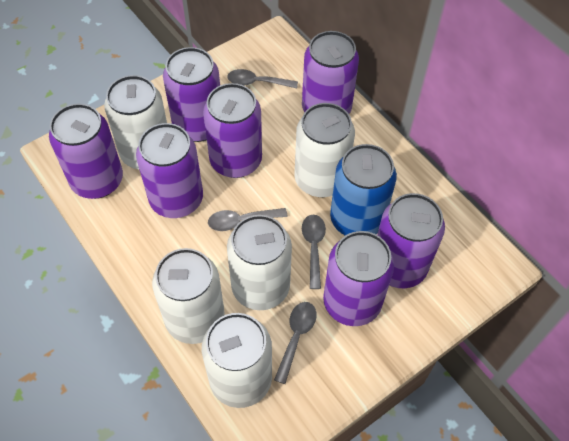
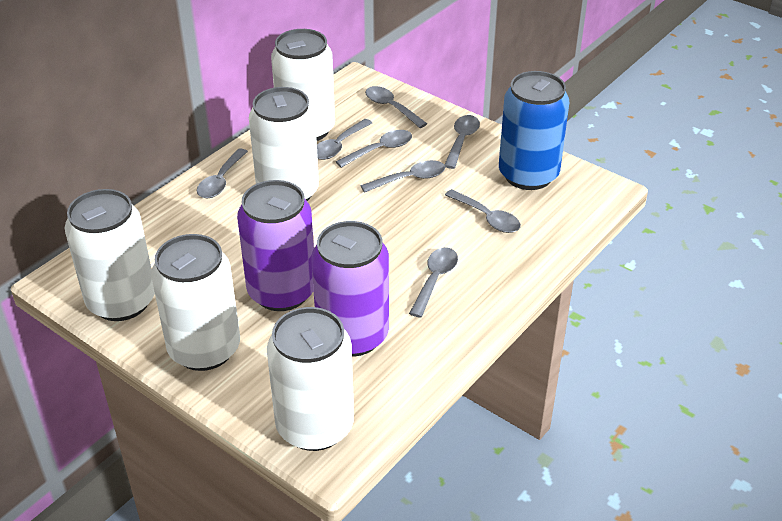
grey spoon: [208,208,287,231] [227,69,298,88] [274,302,317,384] [302,215,326,289] = 4 -> [197,148,248,198] [317,119,372,160] [336,130,412,168] [360,160,445,193] [365,86,427,128] [409,247,458,318] [444,115,480,169] [445,189,521,233] = 8
purple can: [49,103,123,199] [136,123,203,218] [163,47,220,142] [203,83,262,178] [302,31,359,114] [323,231,394,326] [377,193,445,288] = 7 -> [237,180,314,311] [311,221,389,356] = 2

